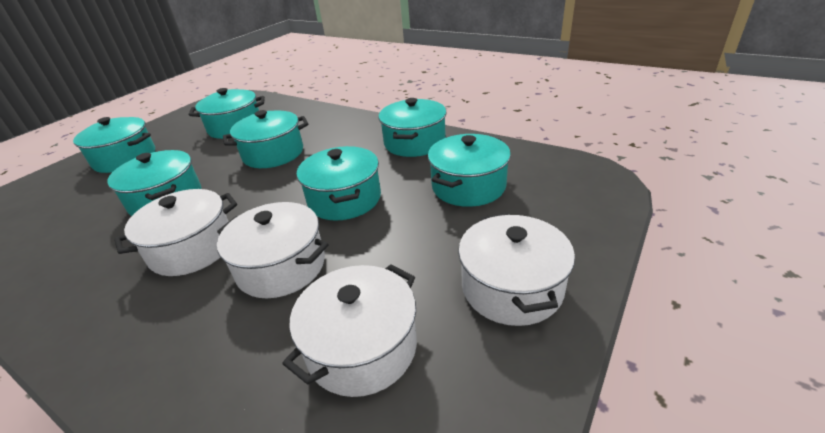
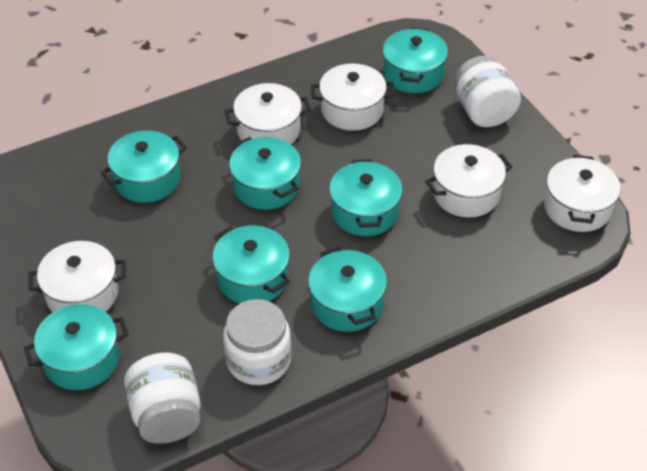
white jar: none = 0 -> [124,353,200,444] [223,299,291,385] [455,56,521,127] = 3
white pot: [114,189,237,276] [217,202,328,298] [282,264,417,397] [458,213,575,326] = 4 -> [28,241,126,312] [225,83,311,144] [311,64,395,131] [425,144,512,218] [544,155,621,232] = 5

